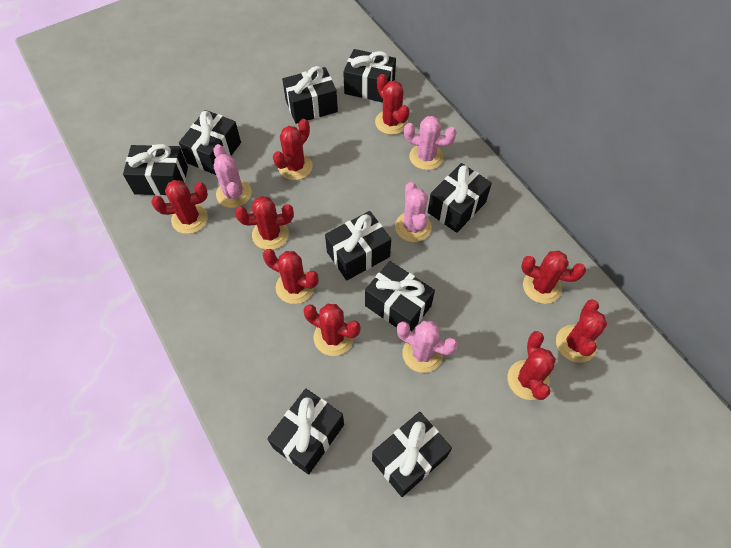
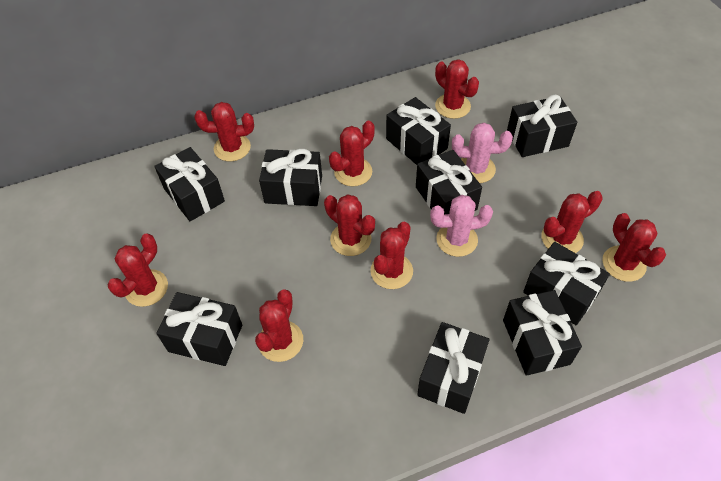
pink cactus: [213,144,252,208] [395,182,432,242] [397,321,458,373] [404,116,457,170] = 4 -> [430,195,493,257] [452,123,513,183] = 2

